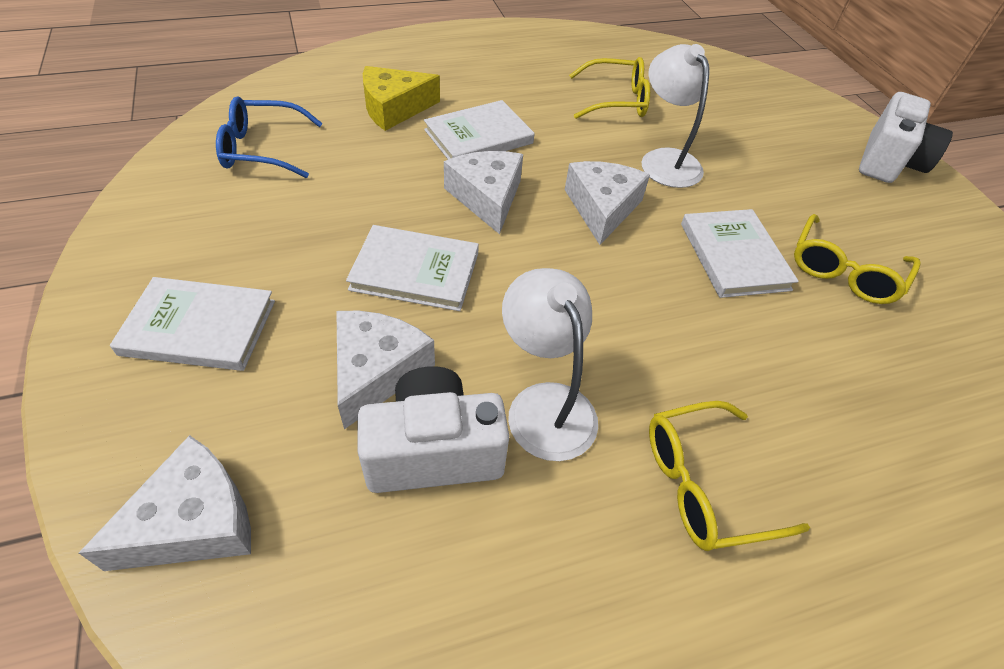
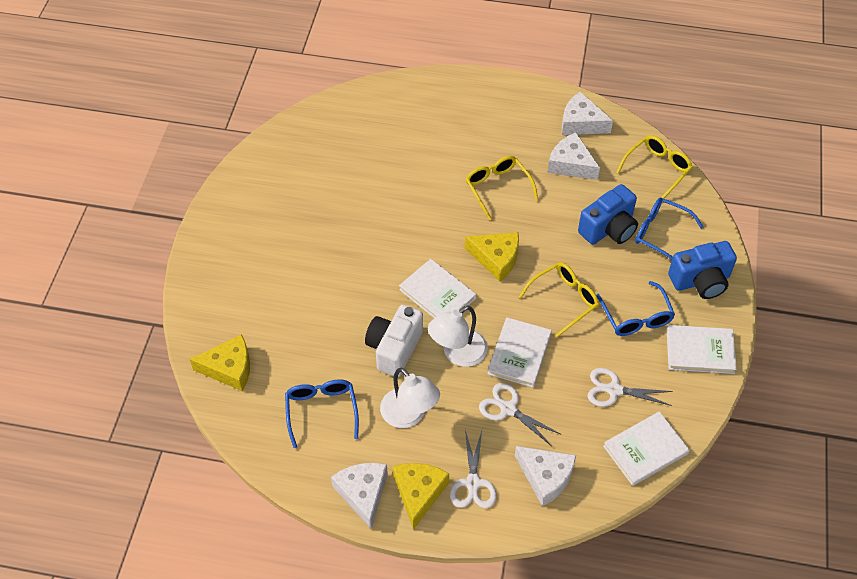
blue camera: none = 0 -> [578,184,638,245] [668,241,737,299] = 2
blue glasses: [216,96,323,178] = 1 -> [285,379,359,448] [596,281,675,336] [635,198,704,260] = 3
white camera: [357,366,509,493] [859,92,953,183] = 2 -> [365,305,423,377] = 1
white scissors: none = 0 -> [450,429,497,508] [479,383,562,446] [588,368,673,407] = 3
yellow cheese: [363,66,440,131] = 1 -> [190,334,250,391] [393,463,449,530] [465,232,519,282] = 3

